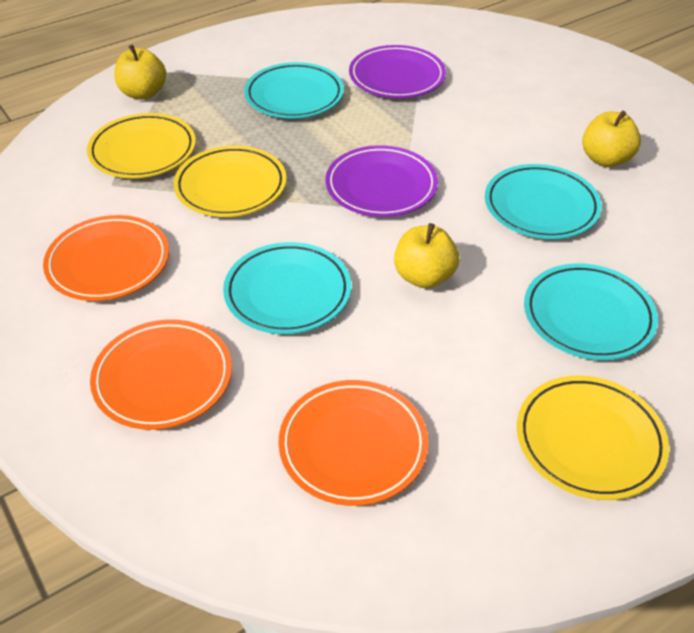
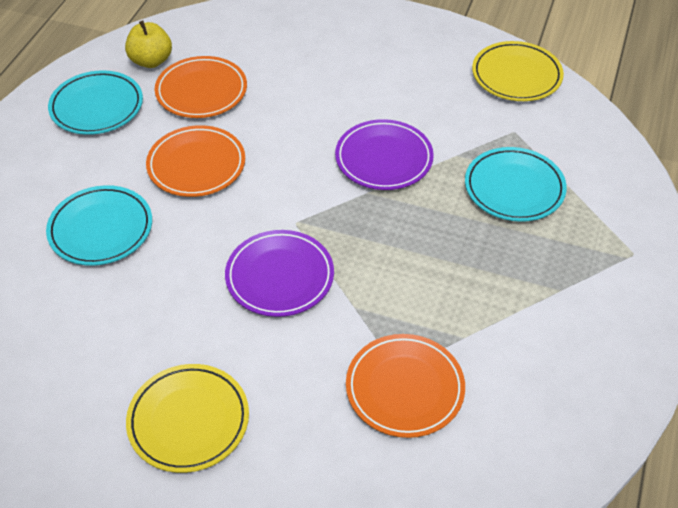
turquoise plate: [223,242,351,334] [244,62,344,119] [485,164,602,239] [524,263,658,360] = 4 -> [46,185,152,266] [48,70,143,135] [465,147,567,222] = 3
yellow apple: [114,44,167,100] [394,223,459,289] [582,110,641,167] = 3 -> [125,20,172,68] = 1
yellow plate: [87,113,196,178] [174,146,287,217] [517,376,669,500] = 3 -> [126,364,249,473] [472,41,564,101] = 2

